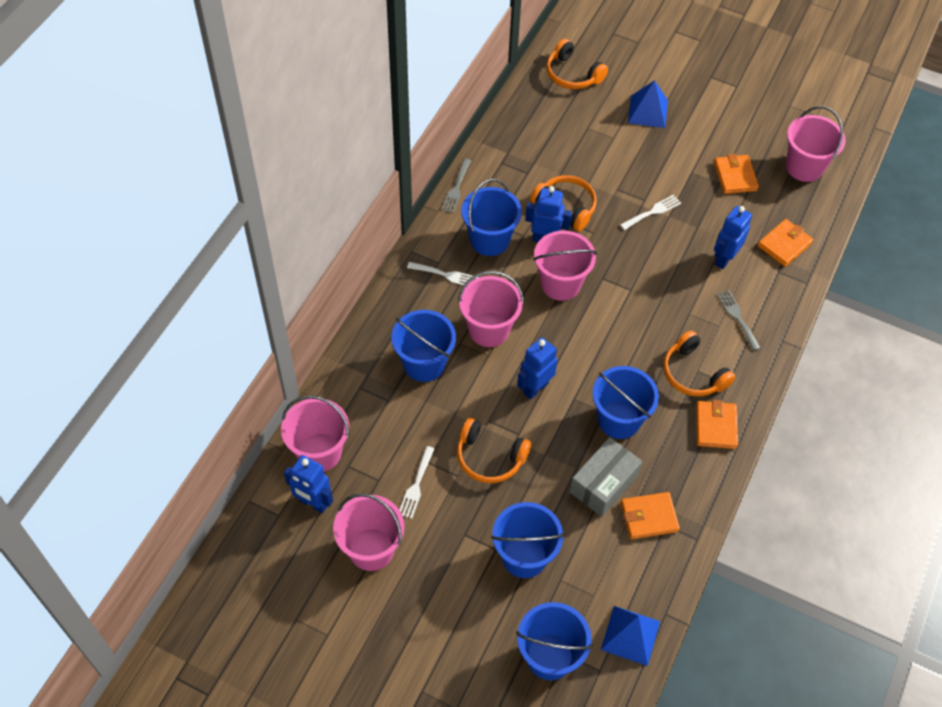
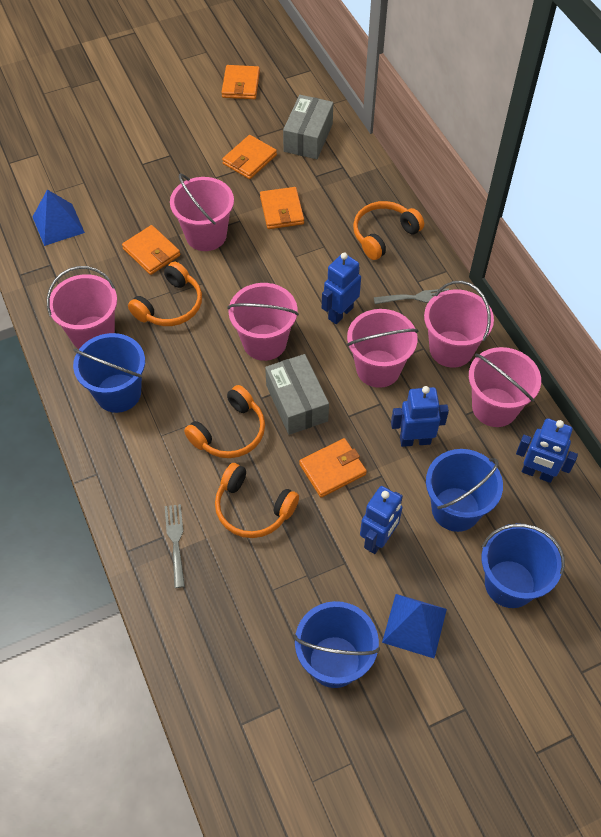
blue bucket: [391,310,456,382] [461,179,522,256] [491,502,565,578] [516,602,593,680] [592,366,659,439] = 5 -> [73,333,145,413] [294,601,380,688] [426,449,503,532] [482,523,565,608] = 4
grey box: [570,437,642,517] = 1 -> [265,354,329,435] [283,95,333,159] = 2
orange wallet: [621,492,680,539] [696,400,738,449] [714,154,759,194] [758,219,813,267] = 4 -> [122,225,180,275] [221,65,260,99] [222,135,277,179] [260,187,304,229] [299,438,367,498] = 5
pink bucket: [281,395,349,472] [333,493,404,571] [458,271,524,347] [533,231,597,301] [786,106,846,182] = 5 -> [47,266,117,349] [170,174,234,251] [228,283,299,361] [347,309,418,388] [424,281,494,368] [469,347,541,427] = 6
white fork: [400,446,435,519] [407,262,479,285] [620,194,681,230] = 3 -> none = 0

